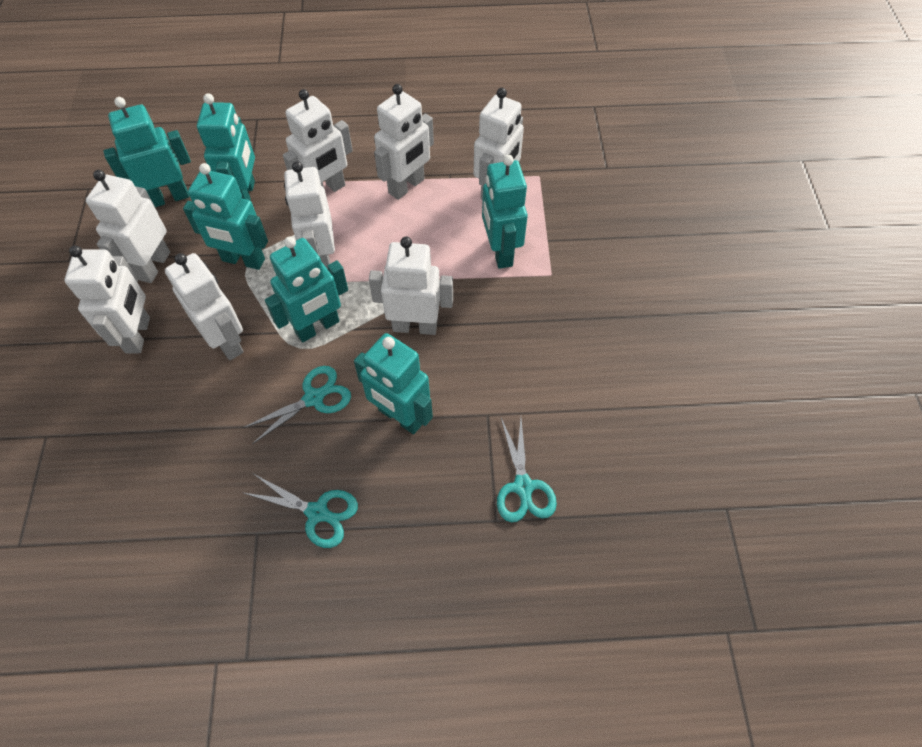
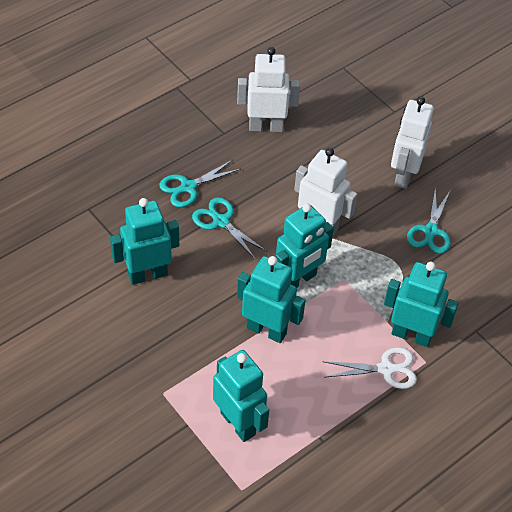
turquoise robot: [103,97,191,207] [183,163,268,270] [197,94,255,201] [265,237,348,342] [354,333,433,434] [482,155,528,269] = 6 -> [110,198,179,285] [213,350,269,442] [237,256,305,343] [276,203,334,288] [384,262,459,347] = 5
white robot: [64,245,150,353] [86,170,170,283] [165,253,244,360] [283,89,353,192] [284,161,335,269] [369,237,453,335] [374,84,434,200] [474,88,524,200] = 8 -> [237,47,300,132] [294,148,358,235] [391,96,434,189] = 3
white scissors: none = 0 -> [323,347,417,389] = 1

